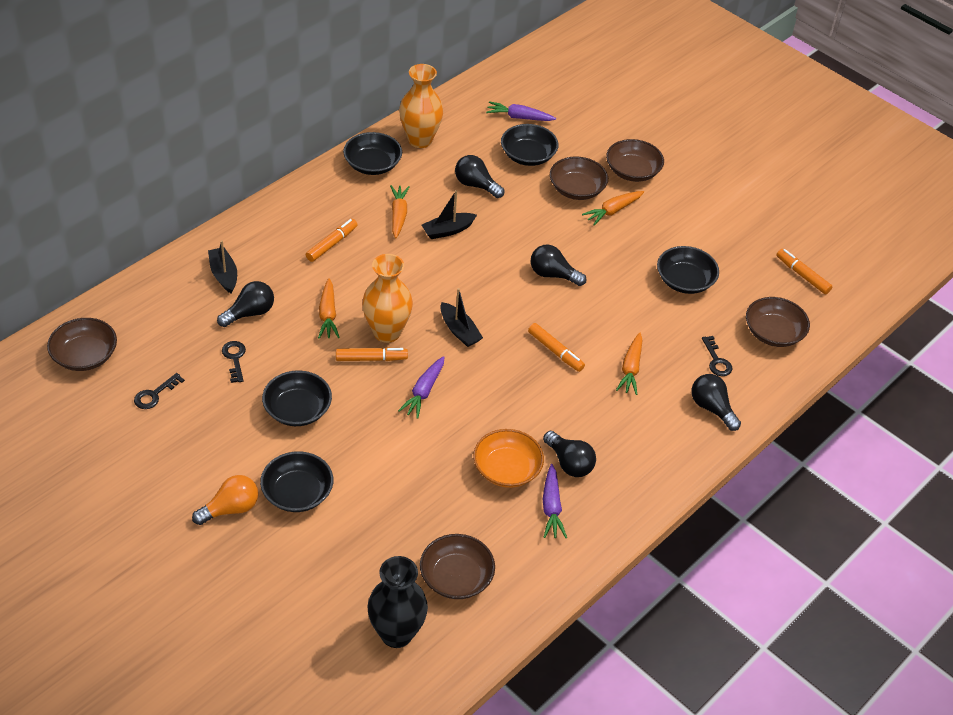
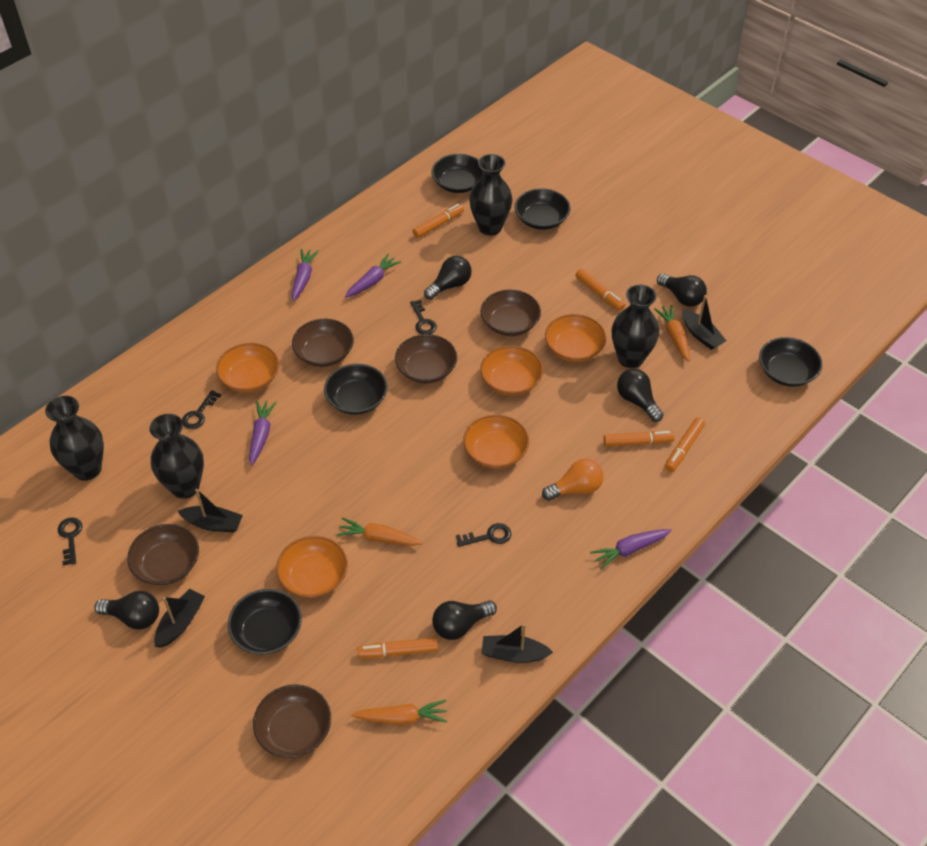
black boat: [208,240,237,294] [421,190,477,239] [440,288,483,347] = 3 -> [154,589,205,648] [177,489,243,532] [481,624,553,663] [682,295,727,350] = 4
black key: [134,373,185,409] [222,341,246,383] [702,336,732,376] = 3 -> [58,518,82,565] [182,390,221,429] [410,299,437,334] [456,523,511,547] = 4
black vase: [367,556,428,648] = 1 -> [45,396,104,481] [149,414,204,499] [469,154,512,236] [612,284,659,368] = 4
orange bowl: [473,429,544,488] = 1 -> [216,343,279,393] [276,536,348,598] [463,415,529,469] [480,346,543,396] [545,314,606,362] = 5
orange carrot: [318,278,340,339] [390,185,410,238] [582,191,644,226] [616,332,643,395] = 4 -> [336,517,423,546] [351,700,447,725] [654,305,690,362] = 3
orange marker: [306,219,358,262] [336,347,408,361] [528,323,585,372] [776,249,832,294] = 4 -> [358,637,438,658] [412,204,464,238] [576,268,625,311] [603,431,675,447] [665,418,705,472] = 5
orange vase: [362,254,413,343] [399,64,443,148] = 2 -> none = 0
purple carrot: [398,356,444,419] [486,101,556,121] [543,464,567,538] = 3 -> [249,401,277,466] [291,249,319,301] [345,254,401,298] [590,529,672,570] = 4

